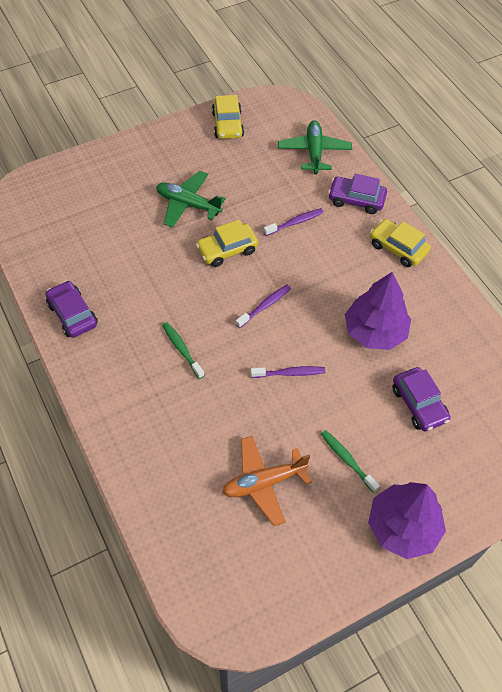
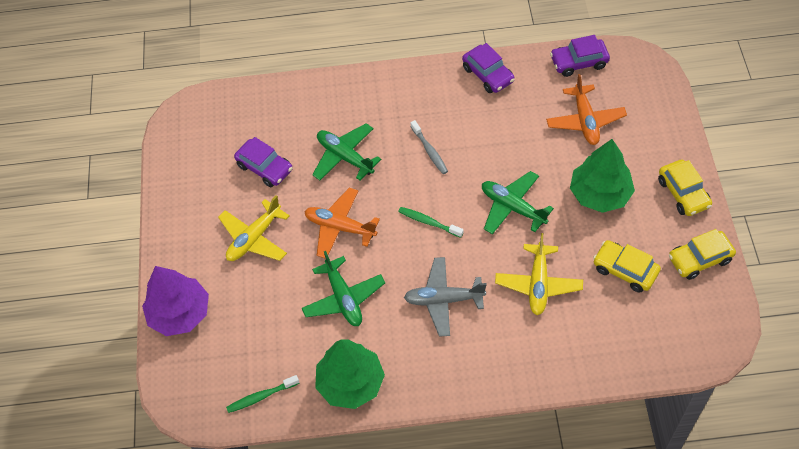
green plane: [156,171,226,228] [278,120,352,174] = 2 -> [302,251,385,326] [312,123,382,180] [482,171,554,235] = 3
green tree: none = 0 -> [315,339,385,409] [570,139,635,213] = 2
grey plane: none = 0 -> [404,257,487,337] = 1
grey toothbrush: none = 0 -> [410,120,448,174] = 1
orange plane: [222,436,312,526] = 1 -> [304,188,380,259] [546,74,627,145] = 2
purple toothbrush: [236,285,291,328] [251,366,325,378] [264,208,324,236] = 3 -> none = 0
purple tree: [345,272,411,350] [368,482,446,559] = 2 -> [142,266,209,336] = 1
yellow plane: none = 0 -> [218,195,290,261] [495,233,583,315] = 2

